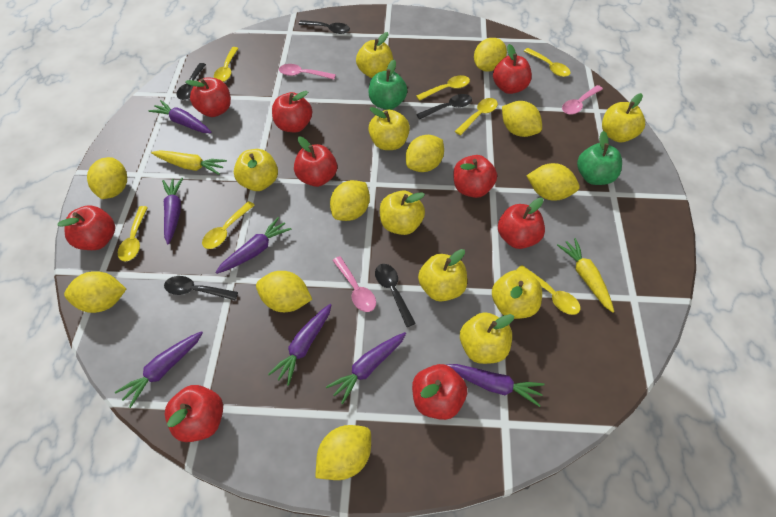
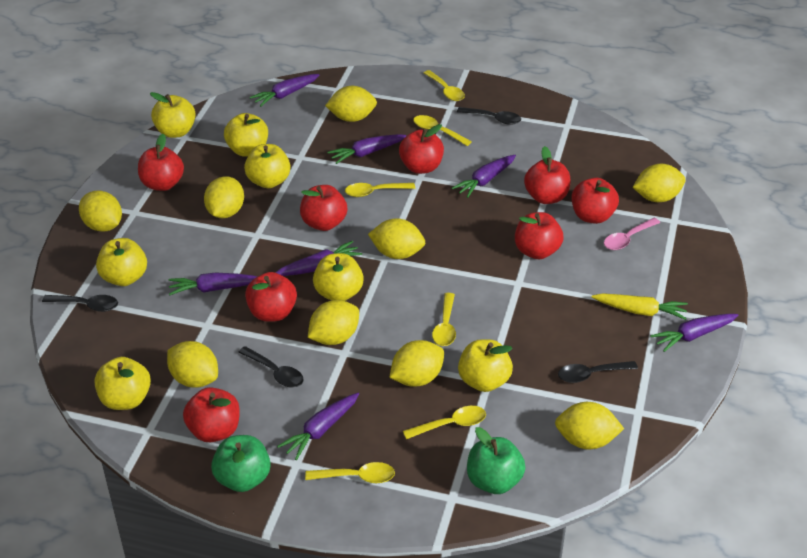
black spoon: [164,276,238,300] [177,63,206,100] [299,20,350,34] [375,264,416,327] [416,94,472,119] = 5 -> [42,295,118,312] [238,346,304,388] [457,107,521,125] [558,361,638,383] = 4
pink spoon: [279,64,336,79] [332,256,376,312] [562,85,603,115] = 3 -> [604,218,660,250] = 1
red apple: [57,205,115,250] [165,385,223,442] [185,78,231,117] [272,91,312,132] [294,137,337,187] [412,364,467,420] [453,155,497,198] [493,44,532,94] [498,198,545,249] = 9 -> [138,134,184,191] [183,387,240,442] [245,272,297,322] [300,185,347,231] [399,124,444,174] [515,212,564,259] [524,146,570,204] [572,178,619,224] = 8
yellow apple: [234,149,278,191] [356,32,393,78] [368,107,410,150] [380,190,425,235] [418,249,467,302] [460,312,514,364] [492,270,542,319] [602,93,645,142] = 8 -> [94,357,151,410] [96,238,147,286] [150,92,196,138] [224,113,268,157] [244,144,291,188] [313,253,364,301] [458,339,513,392] = 7
yellow carrot: [151,150,227,175] [557,238,614,313] = 2 -> [592,293,688,320] = 1
yellow spoon: [118,206,148,262] [202,201,255,249] [214,47,239,82] [416,75,470,101] [455,98,498,136] [517,265,580,315] [524,48,571,77] = 7 -> [305,462,395,483] [345,183,415,197] [403,406,486,439] [413,115,472,146] [424,70,465,101] [432,293,456,346] = 6

